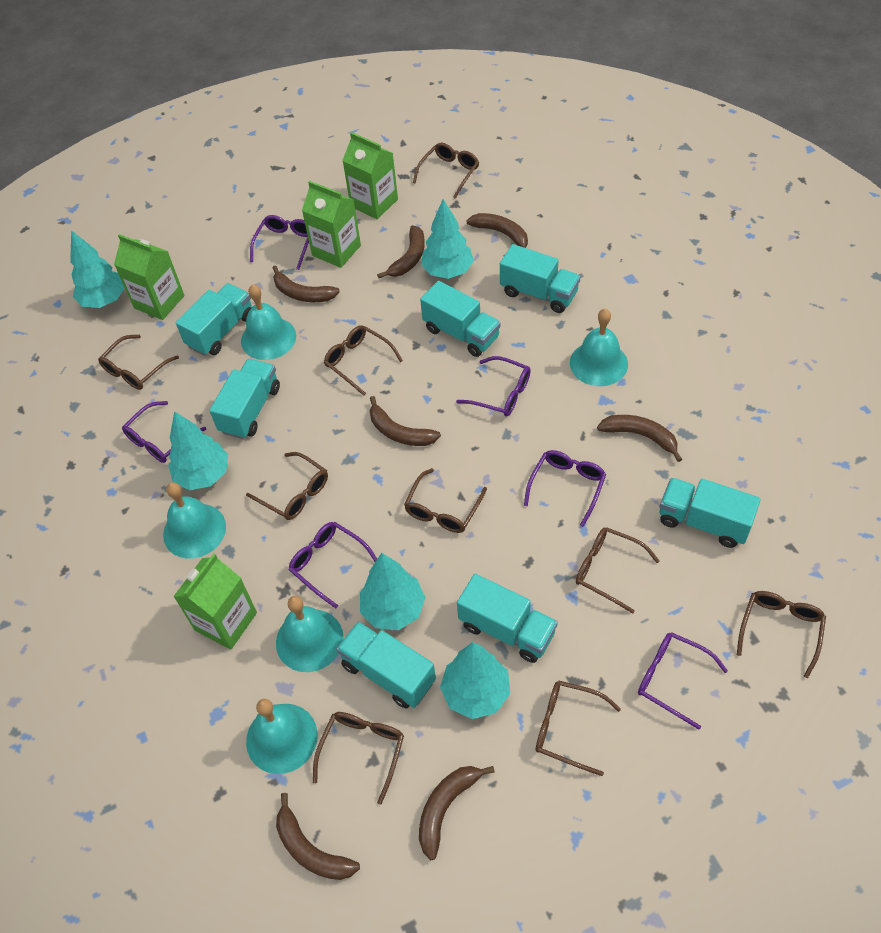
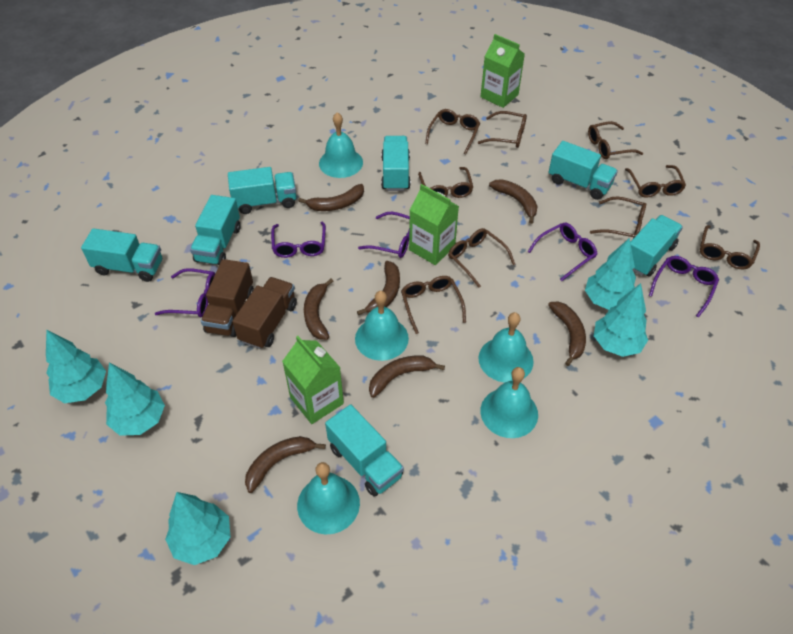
brown truck: none = 0 -> [201,259,254,337] [232,277,297,349] = 2
green carton: [114,234,185,320] [173,553,257,650] [302,181,361,268] [342,132,398,219] = 4 -> [282,336,344,424] [409,184,459,265] [480,34,525,108] = 3
purple glasses: [122,401,206,463] [250,215,309,270] [289,522,377,608] [456,356,531,417] [524,450,606,527] [638,632,728,730] = 6 -> [155,268,215,317] [271,222,326,258] [358,212,410,258] [528,223,597,281] [649,256,719,317] = 5

